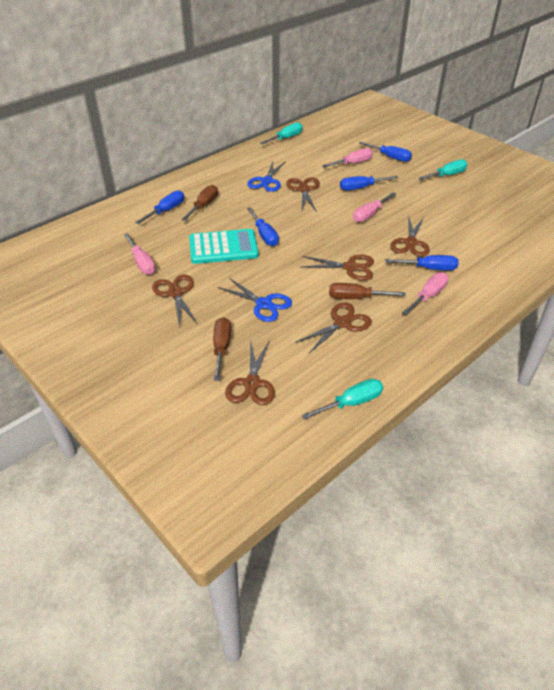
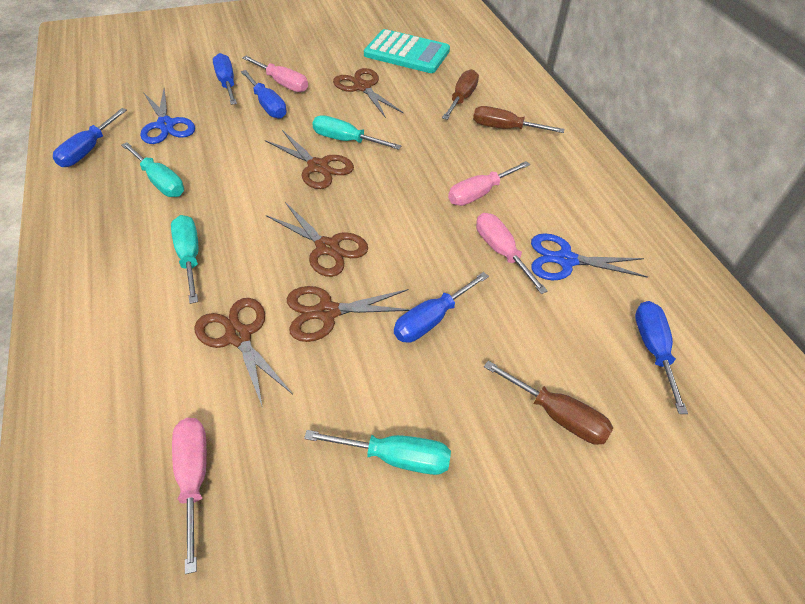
brown scissors: [152,275,198,327] [225,340,275,405] [286,177,320,212] [295,303,372,354] [301,255,374,281] [390,215,430,257] = 6 -> [194,298,293,408] [265,130,354,189] [266,202,368,277] [287,286,411,342] [333,68,404,118] = 5
turquoise screwdriver: [260,122,303,144] [302,379,383,420] [418,159,467,180] = 3 -> [121,142,184,197] [171,215,199,304] [304,430,451,475] [312,115,401,150] = 4

